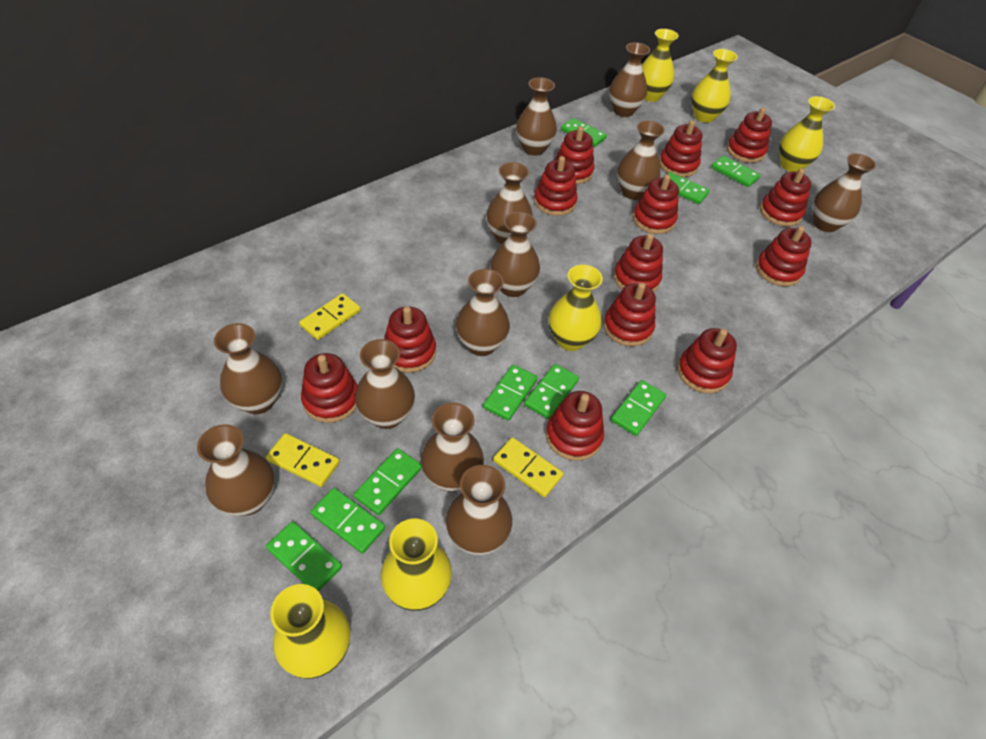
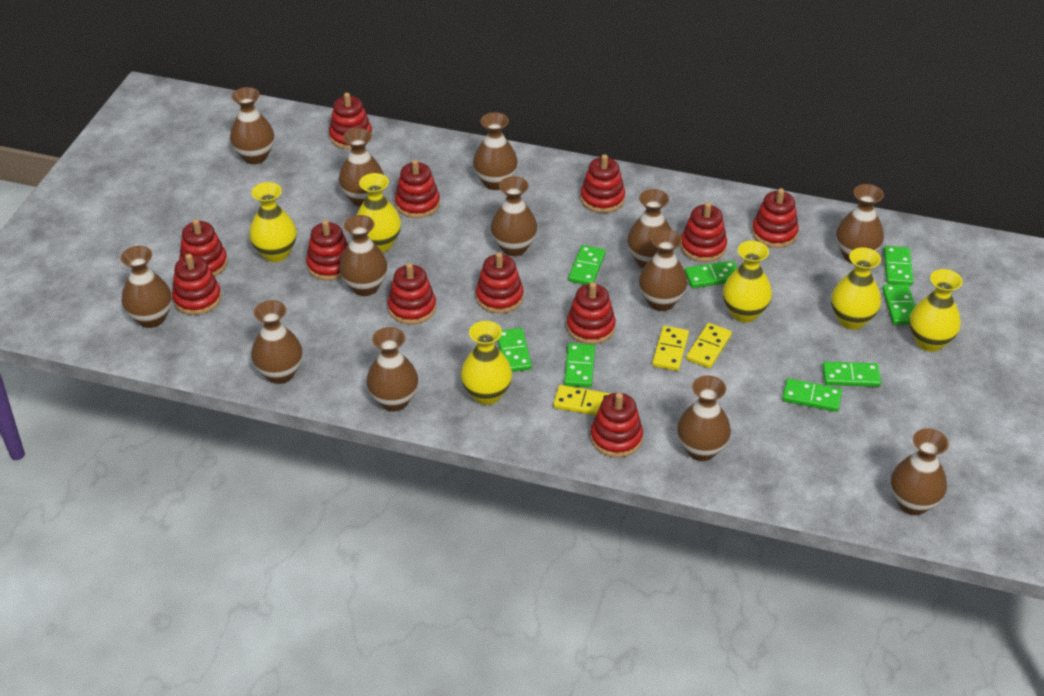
brown vase: [197,424,275,516] [214,323,282,414] [355,339,415,429] [421,403,484,492] [446,465,512,555] [456,269,510,356] [486,162,533,244] [490,212,540,297] [516,77,557,156] [609,42,650,117] [617,120,665,200] [813,153,877,232] = 12 -> [121,246,172,328] [230,87,274,164] [251,300,302,384] [339,128,384,207] [339,215,387,296] [366,327,418,411] [473,112,518,190] [491,176,537,256] [627,189,672,268] [639,229,688,311] [677,376,731,461] [836,184,884,264] [891,428,949,515] = 13
green domino: [266,521,342,591] [311,488,385,554] [354,448,422,515] [483,364,537,421] [524,364,579,419] [561,118,607,147] [611,380,666,436] [667,172,710,204] [711,155,760,187] = 9 -> [498,328,532,372] [564,343,595,388] [568,245,606,285] [685,261,737,288] [782,378,842,412] [822,362,881,387] [882,284,915,325] [884,246,913,286] = 8
red stacking toy: [301,353,358,423] [384,306,436,373] [534,156,578,216] [546,391,604,461] [555,126,594,184] [603,282,656,346] [614,233,663,292] [633,175,679,234] [659,120,702,177] [677,328,737,393] [727,107,772,163] [756,226,812,287] [760,168,811,226] = 13 -> [172,254,221,315] [179,219,228,276] [306,220,348,280] [329,93,372,149] [388,263,436,324] [395,159,440,218] [476,252,524,313] [567,282,616,344] [580,154,625,213] [590,393,643,457] [680,202,727,262] [752,188,799,248] = 12

